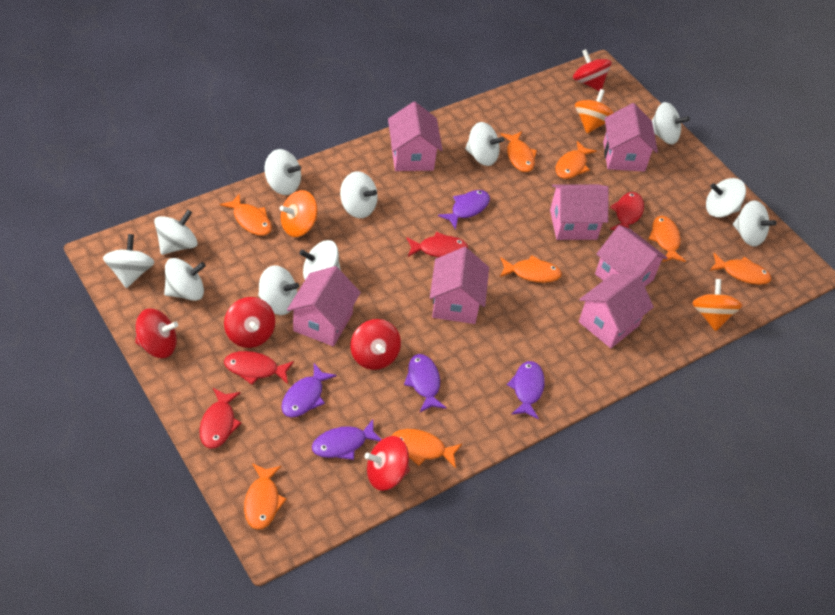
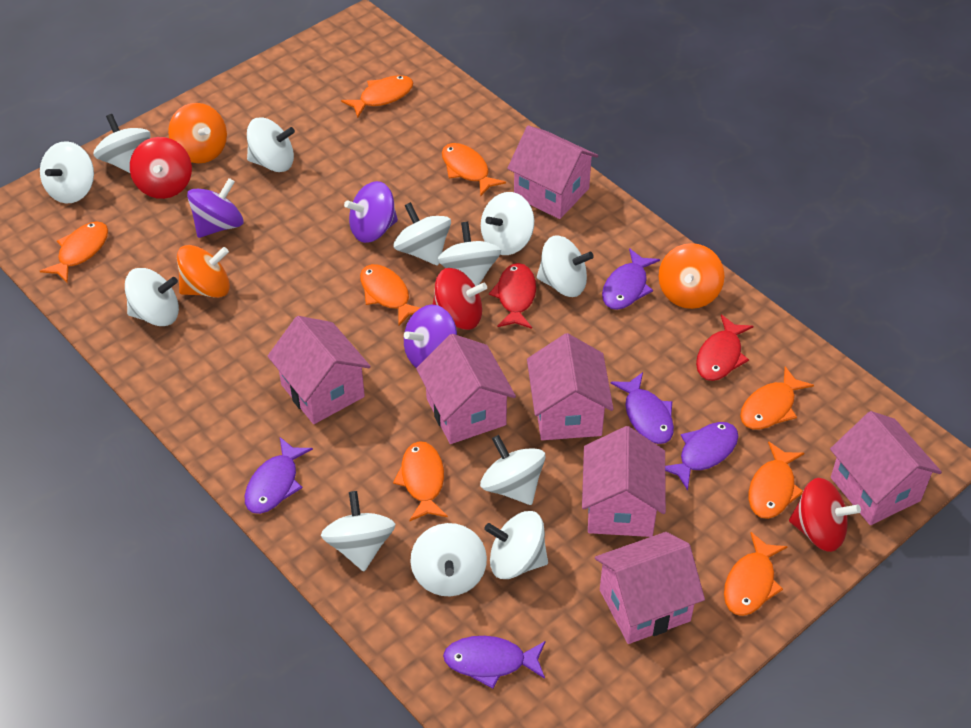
purple spinning top: none = 0 -> [187,178,243,238] [344,181,398,243] [404,305,457,368] = 3
red fish: [199,388,241,449] [224,351,294,385] [406,232,468,257] [610,192,644,230] = 4 -> [489,263,536,329] [696,315,753,381] = 2
red spinning top: [135,308,178,358] [224,297,275,348] [351,319,401,370] [365,436,410,491] [573,49,612,91] = 5 -> [130,137,192,199] [432,268,487,330] [789,478,861,552] = 3
white spinning top: [103,234,155,288] [154,210,198,255] [164,258,206,301] [258,265,299,315] [264,149,301,195] [299,240,341,280] [340,171,378,218] [465,122,504,166] [652,102,690,144] [706,178,746,217] [733,200,776,246] = 11 -> [40,141,94,203] [93,114,150,173] [125,268,179,326] [247,118,295,172] [321,491,395,571] [394,202,451,266] [410,523,487,596] [437,222,501,286] [480,435,546,505] [481,192,534,255] [484,511,548,579] [537,235,594,297] = 12

